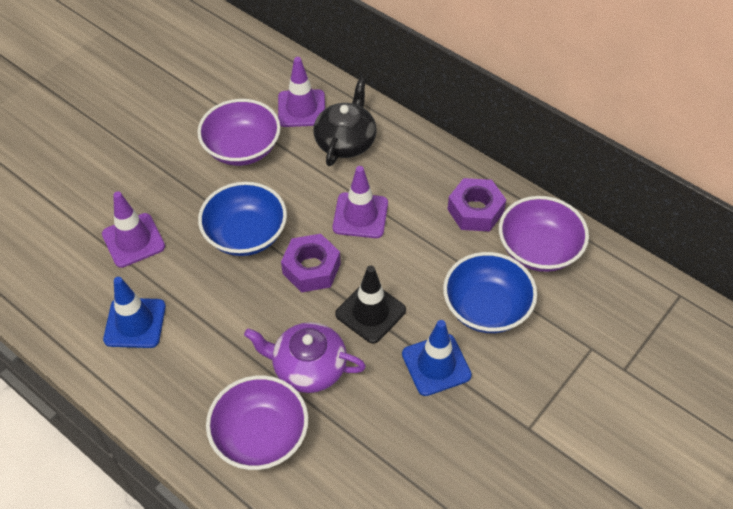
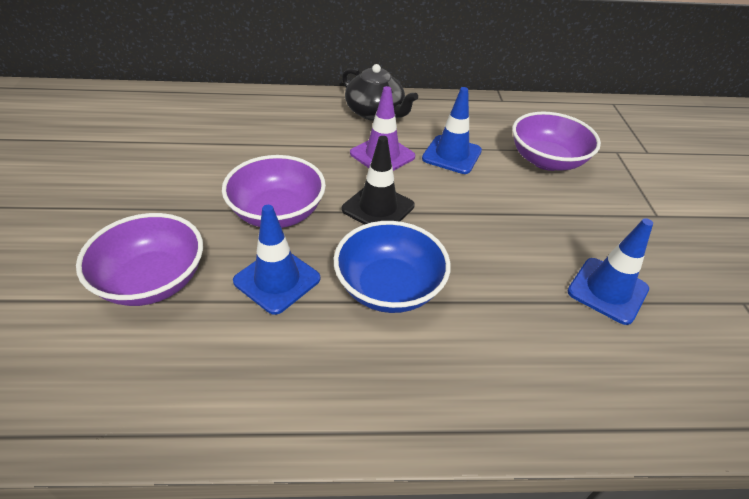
blue bowl: [198,182,287,256] [443,252,537,333] = 2 -> [334,221,451,313] = 1
blue traffic cone: [103,277,166,348] [402,320,472,396] = 2 -> [233,205,320,315] [422,87,482,174] [567,218,653,325] = 3
purple nut: [281,234,341,293] [447,178,506,232] = 2 -> none = 0
purple teapot: [244,322,366,393] = 1 -> none = 0
purple traffic cone: [102,191,165,268] [278,57,325,127] [333,166,388,238] = 3 -> [350,86,415,171] = 1

